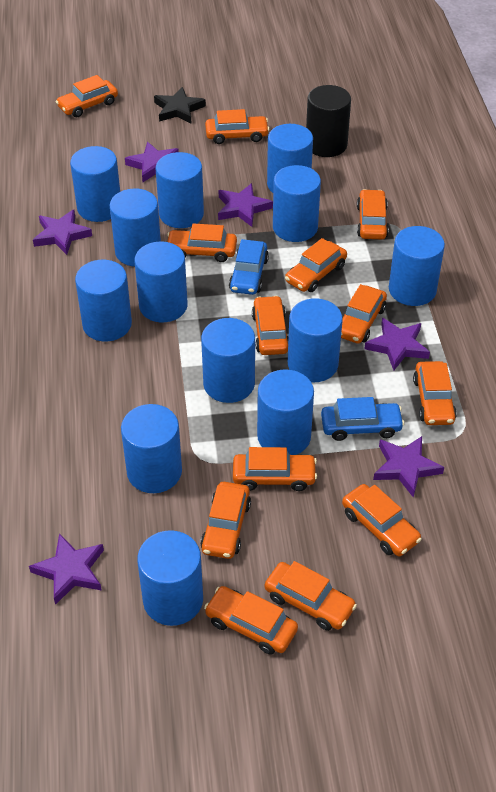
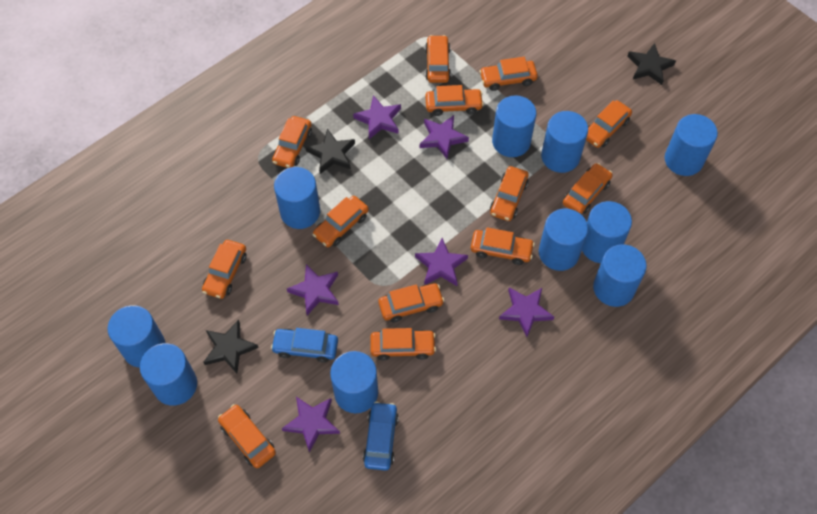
black cylinder: [306,85,351,157] = 1 -> none = 0
black star: [154,87,206,123] = 1 -> [203,320,259,374] [305,129,355,174] [627,43,676,85] = 3
blue cylinder: [70,146,120,222] [75,260,132,341] [109,188,161,266] [121,404,182,493] [134,241,188,323] [137,530,203,626] [156,152,204,228] [201,318,255,403] [257,369,314,455] [267,124,313,193] [273,165,321,242] [288,298,343,382] [389,226,445,306] = 13 -> [108,305,166,368] [140,343,197,406] [274,167,320,229] [330,351,378,413] [492,95,536,157] [539,209,588,271] [541,111,588,173] [582,201,632,263] [593,244,647,307] [665,114,718,176] = 10

